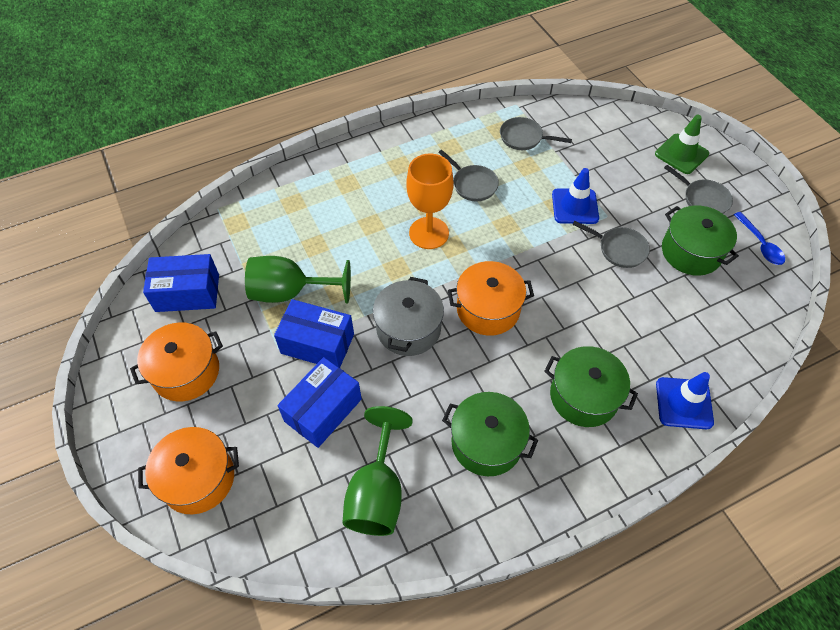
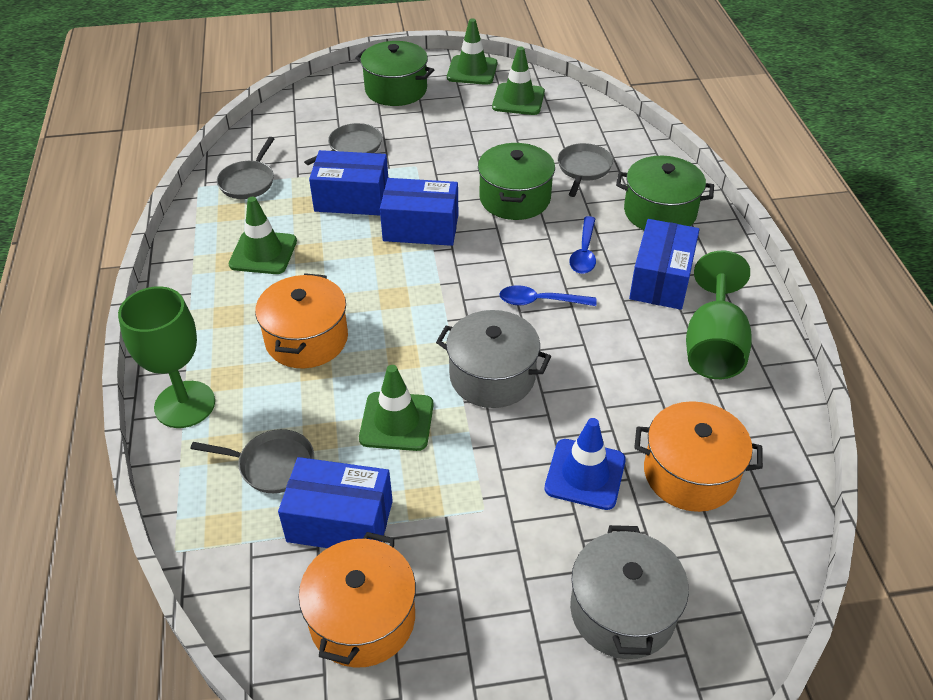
blue box: [143,254,219,312] [274,299,354,368] [277,357,362,448] = 3 -> [278,457,393,548] [309,150,388,215] [380,178,458,246] [629,219,700,310] = 4
blue spoon: [734,212,785,265] = 1 -> [499,285,596,306] [569,216,596,274] = 2
blue traffic cone: [552,168,599,224] [656,372,714,429] = 2 -> [545,418,626,510] = 1
green traffic cone: [655,115,709,174] = 1 -> [229,197,297,274] [359,365,434,451] [447,18,497,85] [492,46,545,115] = 4
grey pot: [373,277,444,356] = 1 -> [436,310,551,408] [570,525,689,659] = 2
orange goblet: [406,153,454,249] = 1 -> none = 0

